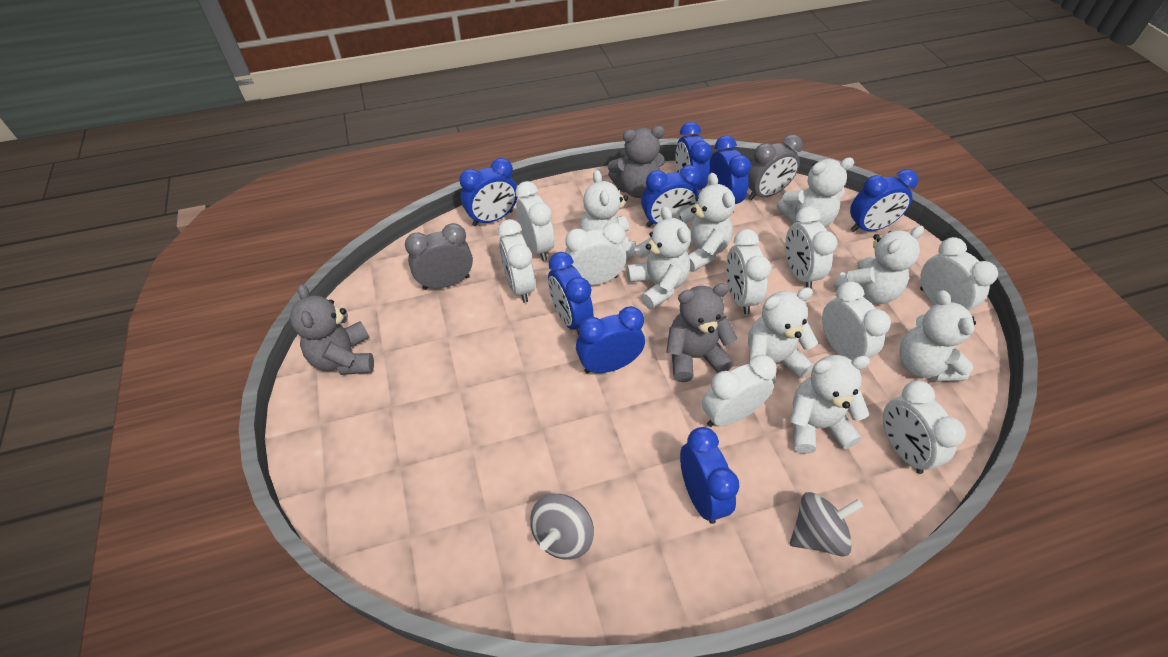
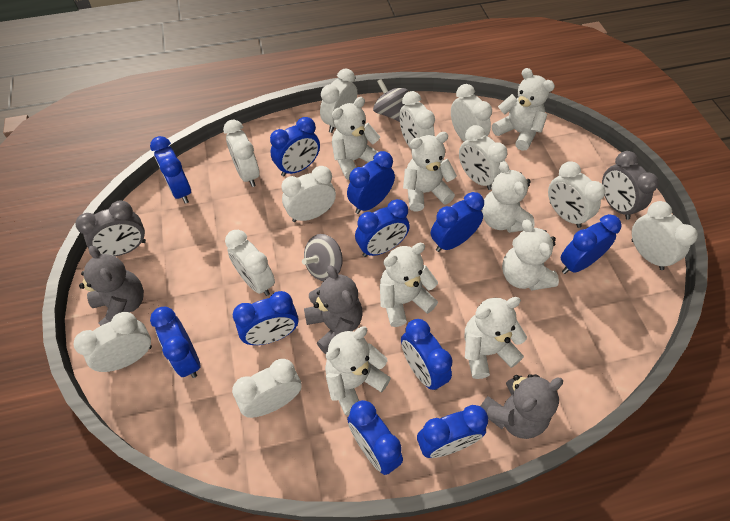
blue clock: [459,158,517,226] [548,252,593,335] [576,306,645,374] [641,165,701,227] [675,122,712,190] [680,427,739,524] [710,136,751,213] [850,169,918,232] = 8 -> [150,136,191,204] [150,307,201,378] [233,291,298,345] [270,117,320,177] [347,151,395,214] [347,400,403,475] [355,199,410,257] [401,319,453,390] [417,405,488,458] [431,192,484,252] [561,214,622,274] = 11
white clock: [498,219,535,303] [516,181,555,261] [565,222,627,285] [702,355,777,427] [726,229,771,314] [785,206,837,289] [822,281,891,360] [883,380,966,474] [920,237,998,311] = 9 -> [74,312,152,372] [223,119,260,187] [225,230,275,296] [232,359,302,418] [281,166,336,222] [320,68,357,133] [399,91,435,150] [451,84,492,141] [459,125,507,190] [548,161,605,228] [632,201,698,270] = 11

